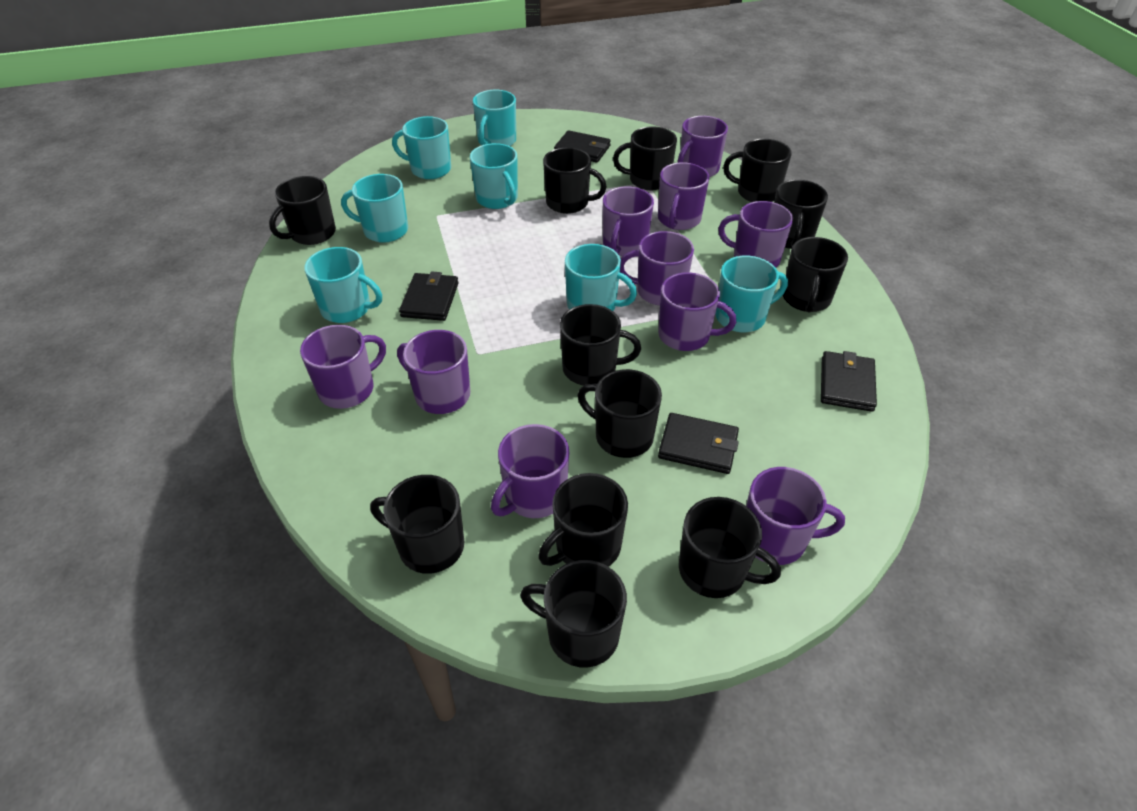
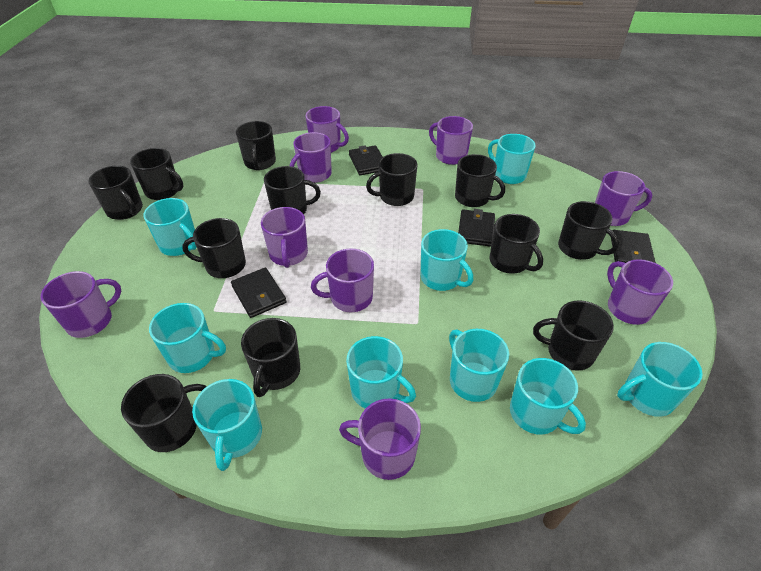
purple mug: [300,325,386,409] [397,330,470,414] [491,424,569,518] [603,186,654,256] [620,231,694,306] [658,162,710,230] [658,272,736,351] [678,116,728,177] [718,201,793,268] [746,467,845,565] = 10 -> [41,271,122,338] [261,207,308,268] [290,132,332,183] [306,106,349,153] [311,249,374,312] [339,398,421,480] [429,116,473,165] [595,171,652,226] [607,259,673,325] = 9
turquoise mug: [304,247,382,323] [341,174,408,243] [392,116,451,179] [470,143,518,209] [473,90,516,146] [565,244,637,311] [715,256,788,332] = 7 -> [143,198,197,256] [149,303,226,373] [192,379,262,471] [346,336,416,409] [421,229,473,291] [449,329,509,402] [488,134,536,184] [510,358,586,435] [617,342,703,417] = 9

